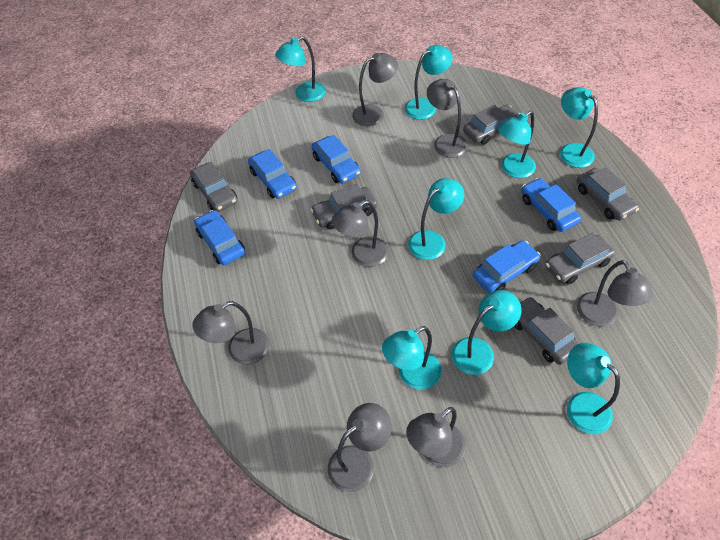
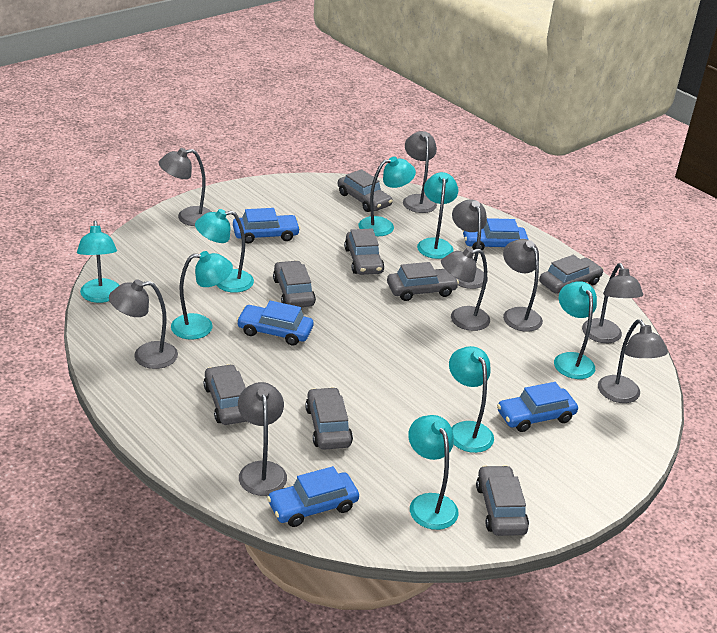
grey car: [190,161,237,212] [311,184,377,230] [463,105,520,145] [514,297,579,365] [545,233,615,285] [577,167,639,221] = 6 -> [204,364,247,425] [273,260,316,307] [305,387,353,450] [338,169,393,212] [344,229,384,275] [387,262,459,301] [476,465,529,536] [539,255,603,294] = 8
grey lamp: [192,301,269,365] [328,403,392,492] [332,200,389,267] [352,53,398,126] [406,407,466,467] [427,79,468,157] [577,260,653,327] = 7 -> [109,279,178,369] [159,148,212,226] [238,382,287,496] [403,131,437,213] [441,248,490,331] [452,199,488,289] [503,239,543,332] [582,263,643,343] [598,319,668,403] = 9

